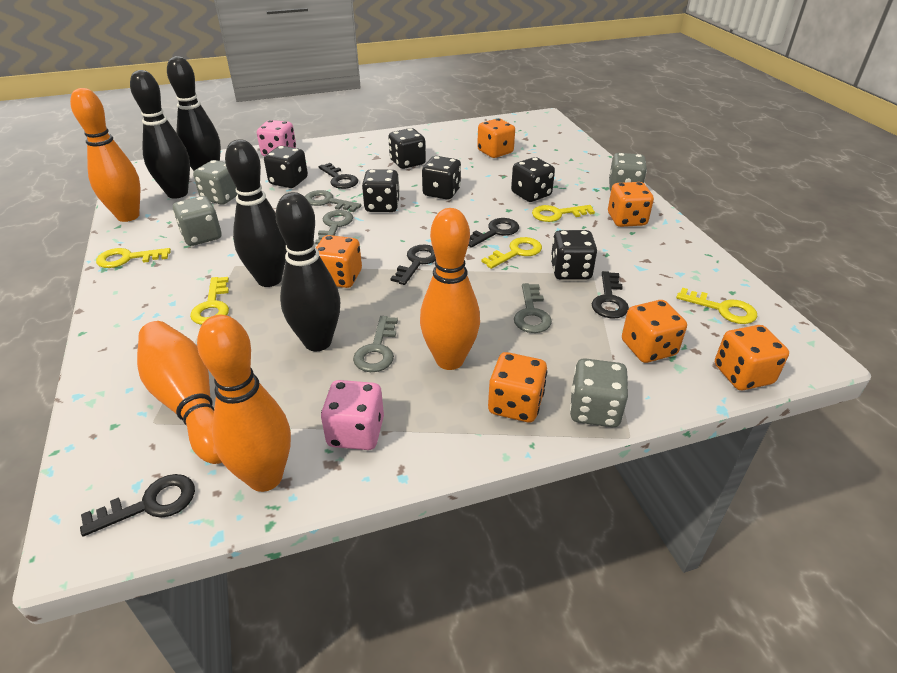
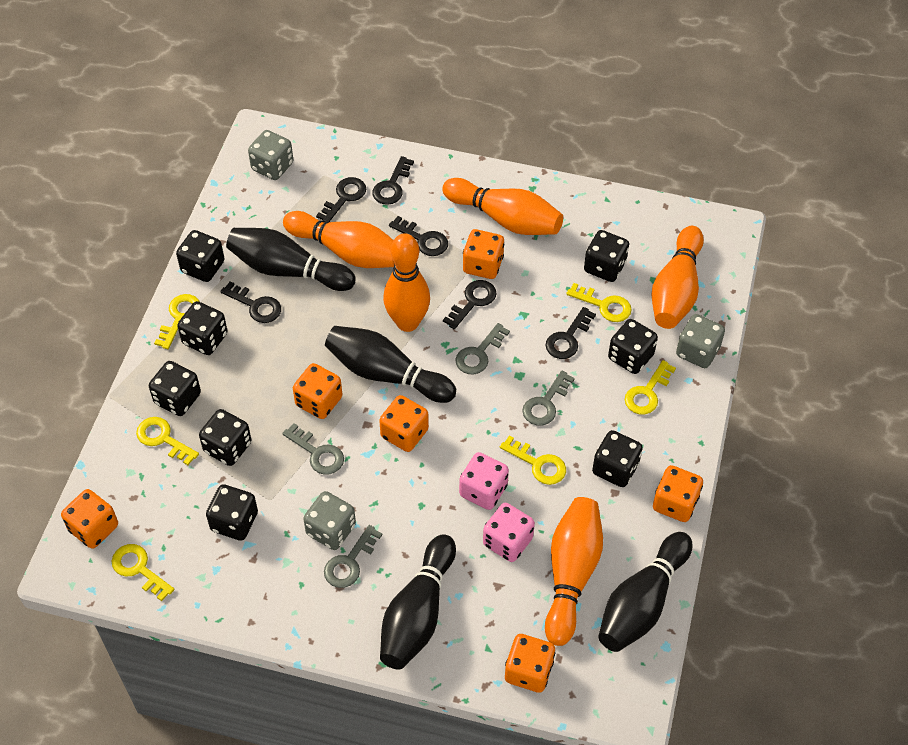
black dice: [264,146,308,188] [362,169,400,212] [388,128,426,169] [422,156,461,200] [511,157,555,202] [551,230,597,280] = 6 -> [149,361,201,416] [176,230,225,282] [177,301,227,355] [199,409,251,466] [206,484,258,541] [584,230,629,282] [592,430,643,487] [608,319,658,374] = 8
black key: [80,474,195,536] [318,163,358,189] [390,245,436,285] [468,218,519,248] [592,271,629,319] = 5 -> [220,281,281,323] [316,177,366,222] [372,156,414,205] [389,216,448,256] [443,280,497,329] [546,307,596,359] = 6
grey dice: [173,196,222,246] [193,160,238,205] [570,358,628,427] [609,153,647,191] = 4 -> [248,130,293,180] [303,491,356,550] [676,314,725,368] = 3
orange bowling pin: [70,88,140,222] [137,321,222,464] [197,315,291,492] [420,208,480,370] = 4 -> [283,211,395,268] [383,233,430,332] [442,178,563,235] [545,497,603,646] [651,226,704,329] = 5
yellow key: [96,248,171,268] [190,277,229,325] [481,237,542,269] [532,205,595,222] [676,288,757,324] = 5 -> [112,544,175,601] [136,417,199,465] [154,294,200,349] [500,436,566,485] [566,283,632,322] [625,360,676,415] = 6

